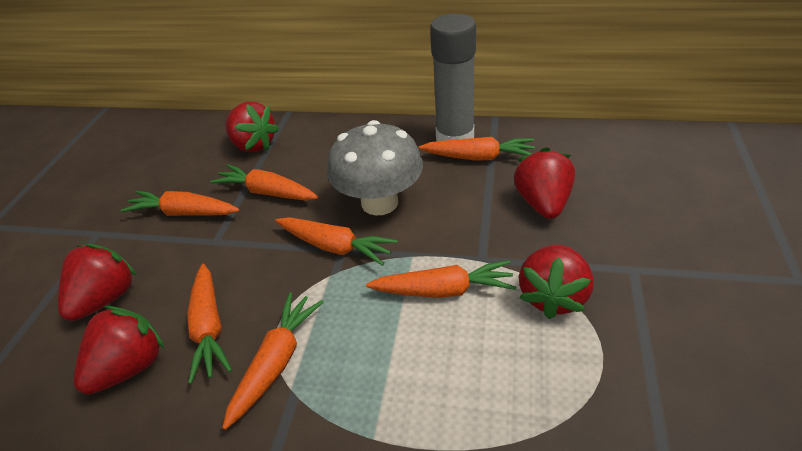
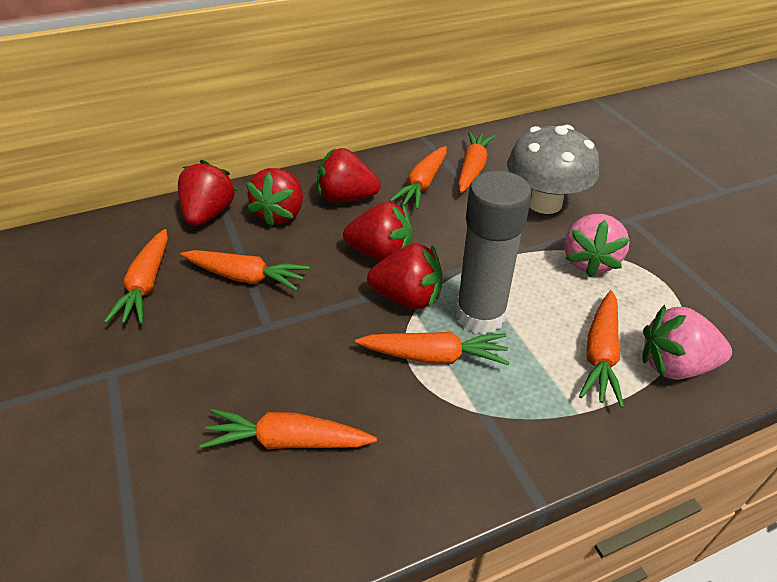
pink strawberry: none = 0 -> [564,214,630,277] [643,304,732,380] = 2

